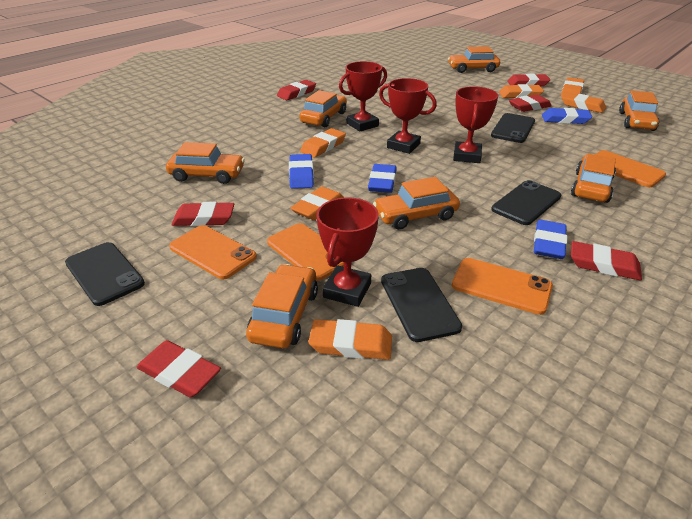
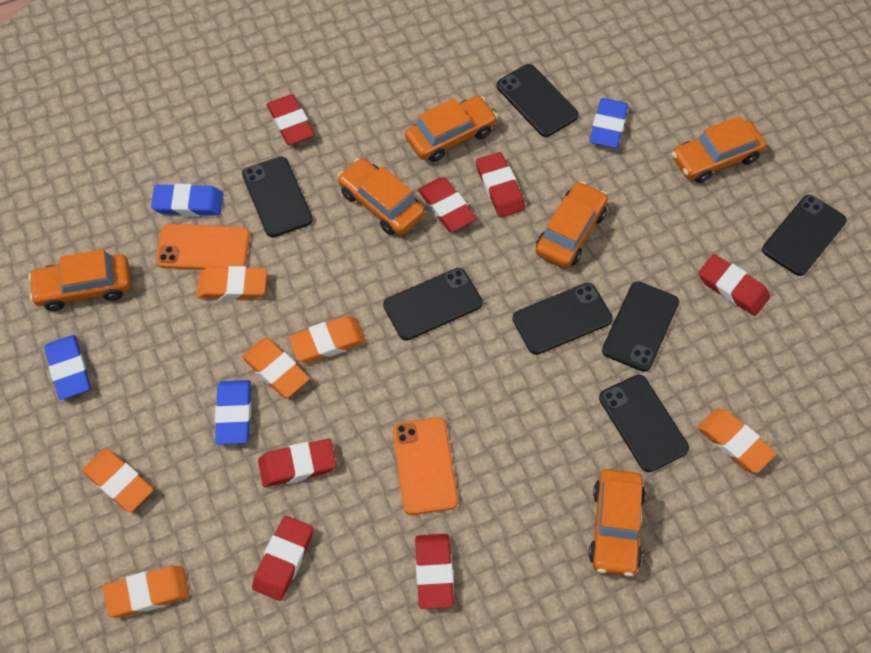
black phone: [65,242,145,306] [381,268,462,342] [491,113,535,143] [491,180,561,225] = 4 -> [242,157,313,237] [383,268,483,341] [497,64,579,137] [512,283,613,355] [599,375,689,472] [602,281,679,372] [762,195,847,276] = 7
orange car: [166,142,245,184] [246,264,318,348] [299,90,347,127] [373,177,460,230] [448,46,500,73] [571,153,616,203] [619,91,659,131] = 7 -> [28,249,131,311] [338,158,425,235] [405,96,498,162] [536,181,608,268] [589,469,646,577] [672,116,766,183] = 6
orange phone: [169,225,257,279] [267,223,344,281] [452,258,553,315] [595,150,666,187] = 4 -> [156,224,250,270] [393,417,458,515] = 2
red eraser: [137,340,221,397] [171,202,234,226] [277,80,316,100] [507,74,551,86] [509,95,552,112] [571,241,642,280] = 6 -> [252,516,313,601] [258,439,337,487] [267,94,315,145] [415,534,454,609] [418,177,476,232] [476,152,525,218] [698,254,770,316] = 7
red trophy: [316,197,379,307] [339,61,387,132] [379,78,437,154] [453,86,499,163] = 4 -> none = 0

